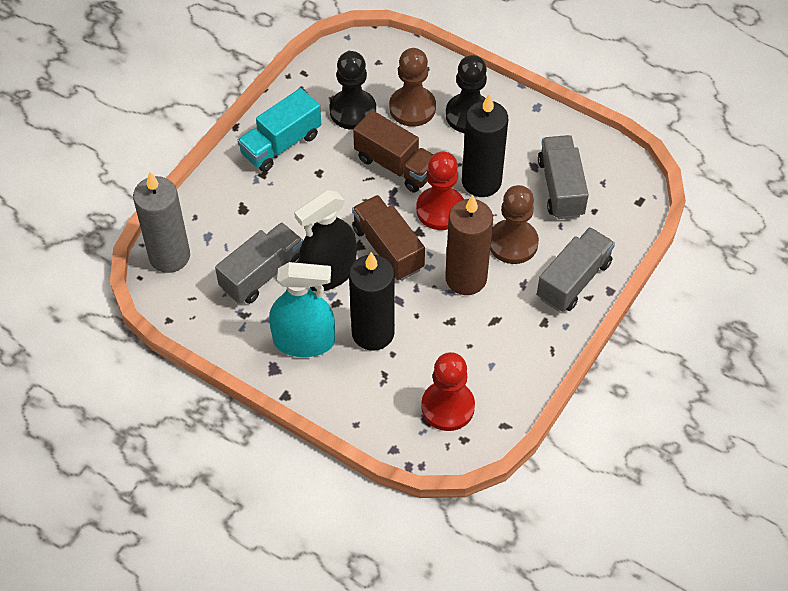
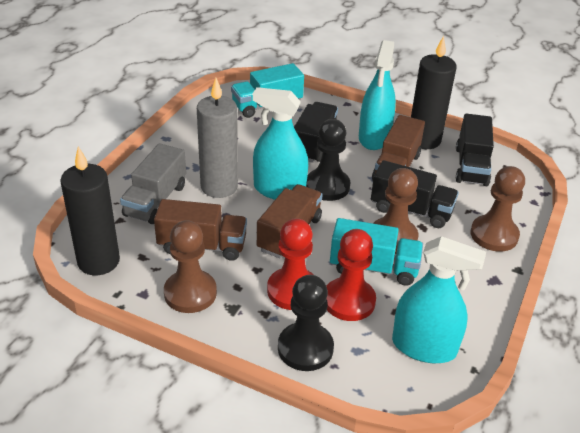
black spray bottle: [294,190,357,292] = 1 -> none = 0
black truck: none = 0 -> [294,102,338,163] [371,160,459,228] [456,114,494,186] = 3
brown candle: [445,195,493,295] = 1 -> none = 0
brown pawn: [389,48,436,127] [490,185,539,264] = 2 -> [164,220,217,313] [373,168,418,254] [471,166,525,252] = 3
brown truck: [352,195,425,281] [353,110,433,193] = 2 -> [154,199,247,261] [257,184,323,259] [372,115,425,180] = 3
grey truck: [215,222,303,304] [537,227,615,312] [538,135,589,219] = 3 -> [120,143,186,224] = 1
turquoise spray bottle: [269,262,335,357] = 1 -> [253,87,308,200] [359,40,396,150] [392,236,486,363] = 3
turquoise truck: [237,88,321,172] = 1 -> [231,63,304,118] [330,218,423,286] = 2

